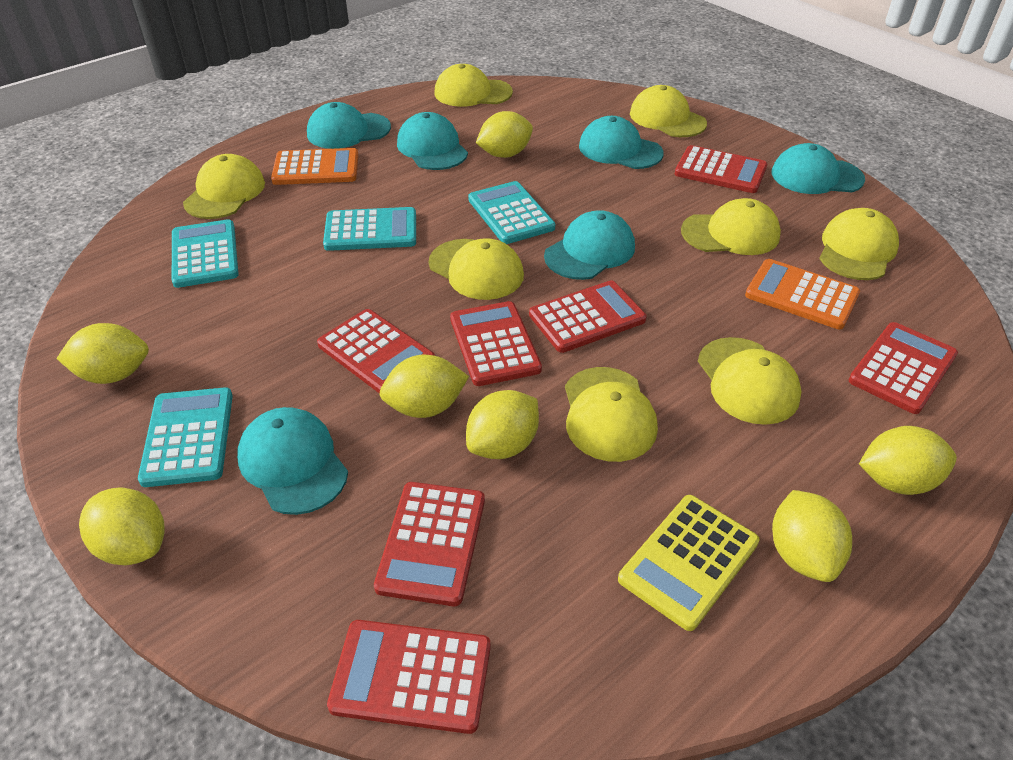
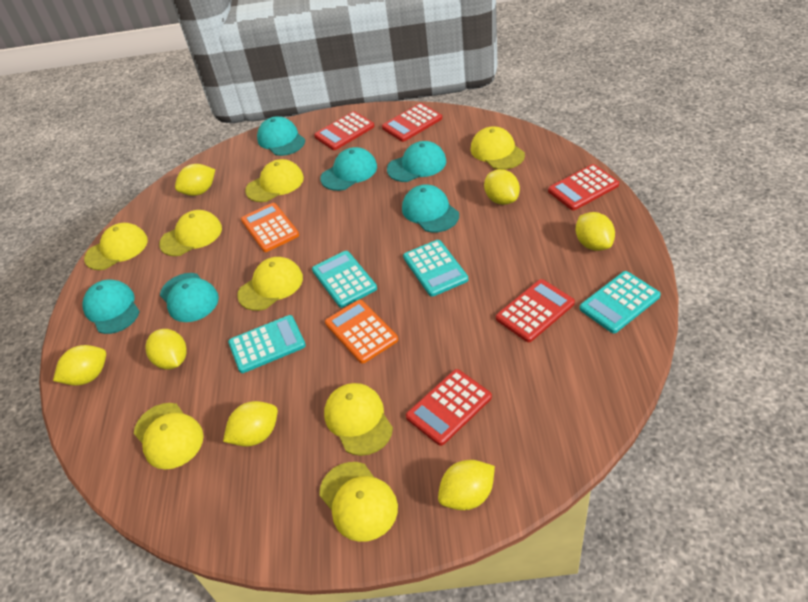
red calculator: [317,309,435,394] [327,620,491,734] [374,482,485,606] [450,301,542,386] [529,281,647,353] [675,145,768,193] [849,322,958,414] = 7 -> [314,111,375,150] [382,103,442,142] [406,369,492,446] [496,279,575,342] [548,164,619,210] = 5
yellow calculator: [618,495,759,631] = 1 -> none = 0

